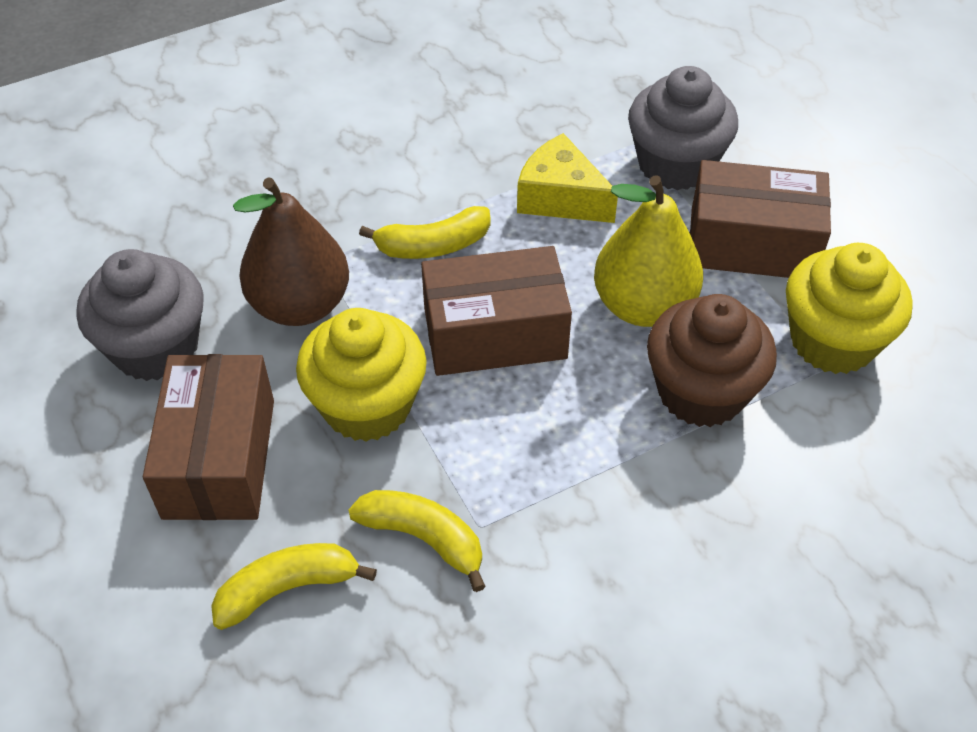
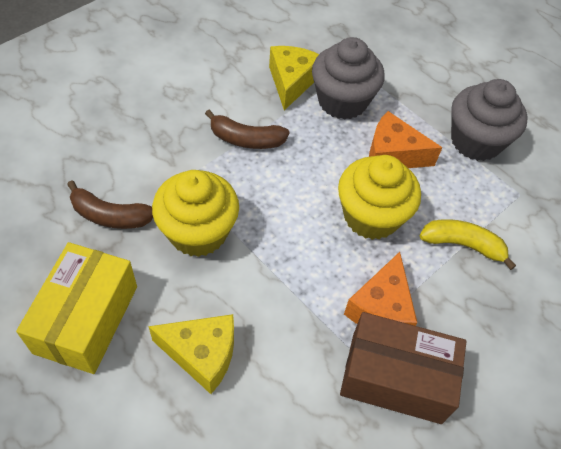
brown banana: none = 0 -> [67,181,153,229] [205,110,290,149] = 2
brown box: [143,354,274,520] [421,246,572,376] [690,160,831,278] = 3 -> [340,312,467,424] = 1
brown cupcake: [647,294,777,427] = 1 -> none = 0
brown pear: [233,178,349,326] = 1 -> none = 0
orange cheese: none = 0 -> [344,252,417,326] [369,111,442,168] = 2
yellow banana: [211,543,377,630] [349,490,486,592] [359,206,490,259] = 3 -> [420,219,516,270] = 1
yellow box: none = 0 -> [16,242,137,374] = 1
yellow cheese: [517,133,618,223] = 1 -> [148,314,234,394] [269,46,319,110] = 2
yellow pear: [594,175,703,327] = 1 -> none = 0

